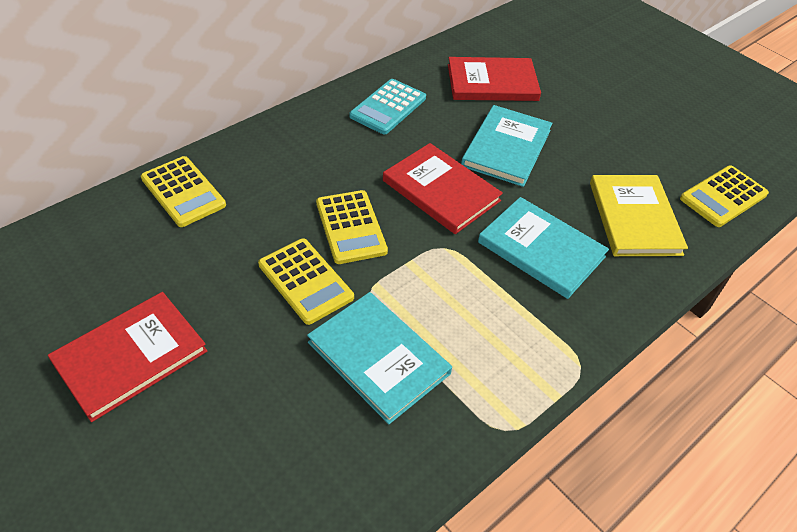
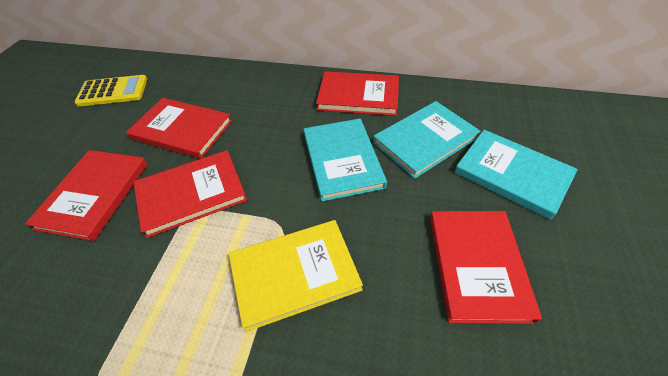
red book: [48,292,207,422] [383,143,503,234] [448,57,541,101] = 3 -> [25,150,148,241] [126,98,232,159] [133,150,247,238] [316,71,399,116] [430,211,542,324] = 5
turquoise calculator: [350,79,426,134] = 1 -> none = 0
yellow calculator: [141,156,226,227] [258,238,354,325] [316,190,388,264] [680,166,769,227] = 4 -> [74,75,147,107] = 1

